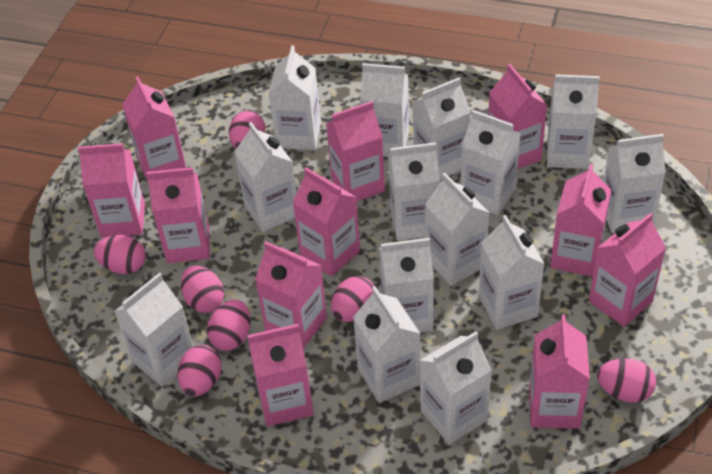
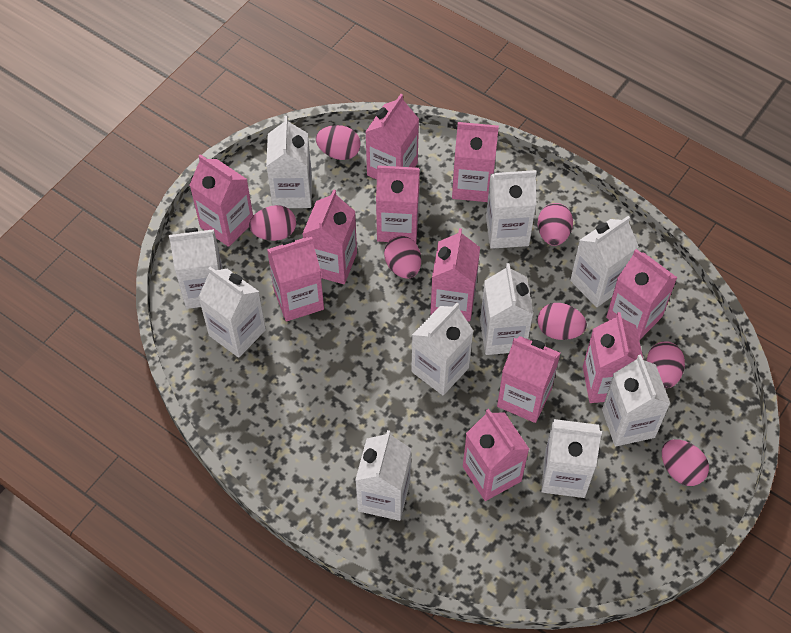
white carton: [114,272,193,387] [234,122,297,232] [268,45,321,150] [353,286,421,403] [360,63,409,157] [379,238,434,332] [388,142,440,240] [412,77,471,179] [419,331,492,445] [425,173,489,286] [461,110,521,215] [479,215,544,330] [547,74,600,169] [603,134,666,233] = 14 -> [169,228,223,309] [198,267,266,358] [266,116,312,208] [355,430,411,521] [411,303,474,395] [480,263,533,355] [486,170,537,249] [541,419,602,498] [570,216,639,307] [602,355,671,447] = 10

